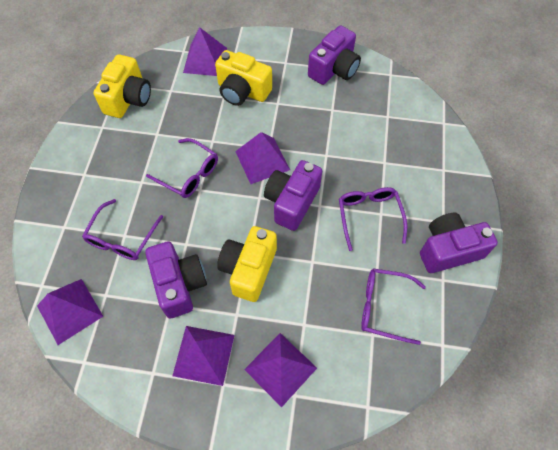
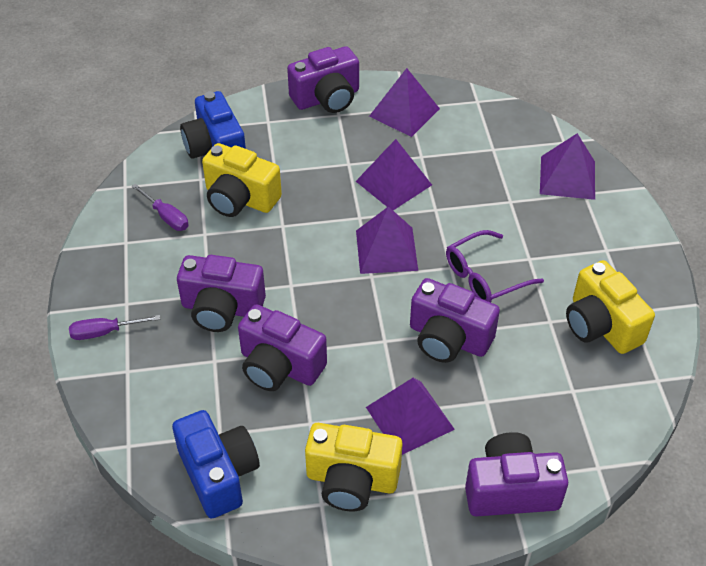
blue camera: none = 0 -> [172,410,260,519] [180,91,246,159] = 2
purple camera: [145,241,207,318] [264,160,322,231] [308,25,361,85] [420,212,498,273] = 4 -> [177,255,266,332] [238,304,327,391] [287,46,359,113] [410,278,500,363] [465,432,568,517] = 5
purple glasses: [82,199,163,260] [146,138,218,198] [339,187,407,251] [361,269,426,345] = 4 -> [446,230,544,303] = 1
purple screwdriver: none = 0 -> [69,315,160,340] [131,184,189,231] = 2

